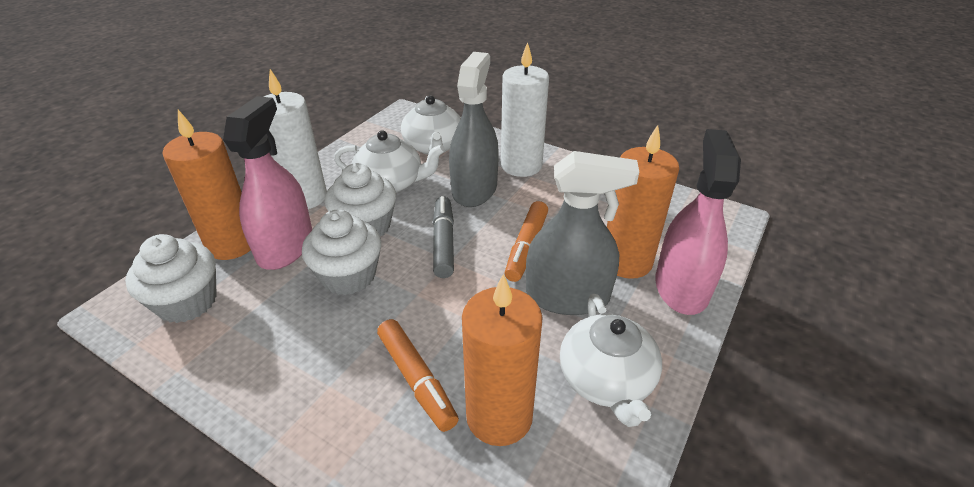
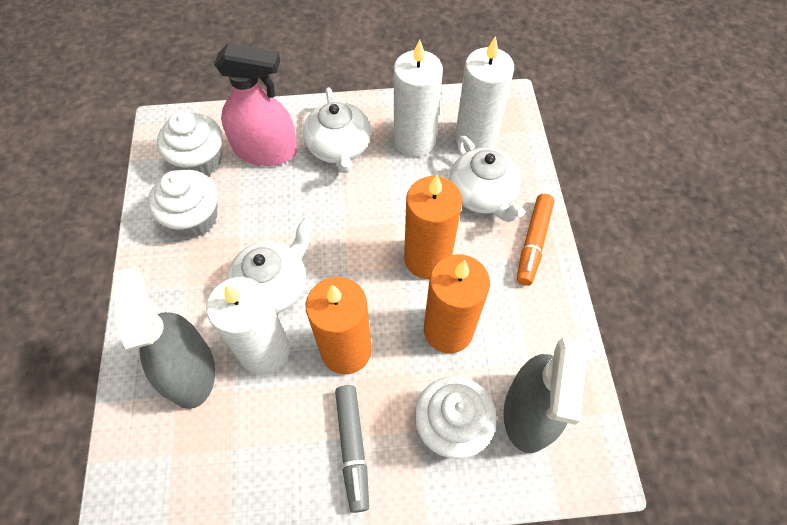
orange marker: [377,319,459,432] [504,201,548,282] = 2 -> [517,194,554,286] = 1
pink spray bottle: [223,96,312,270] [655,129,741,315] = 2 -> [214,43,298,166] = 1
white candle: [264,69,327,209] [501,42,549,177] = 2 -> [206,277,290,375] [394,39,443,157] [455,36,514,152] = 3

